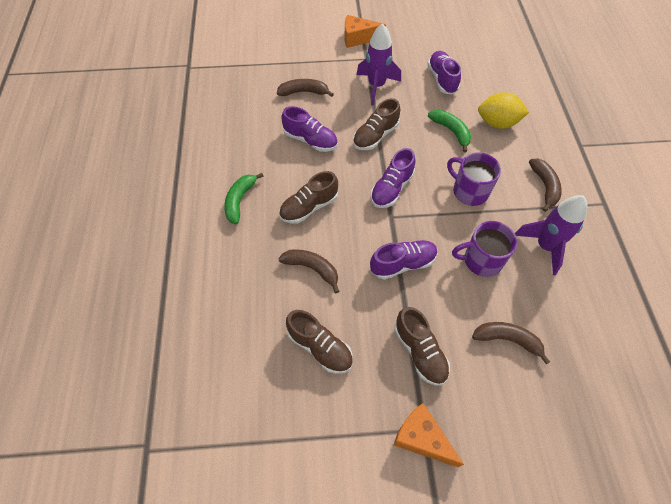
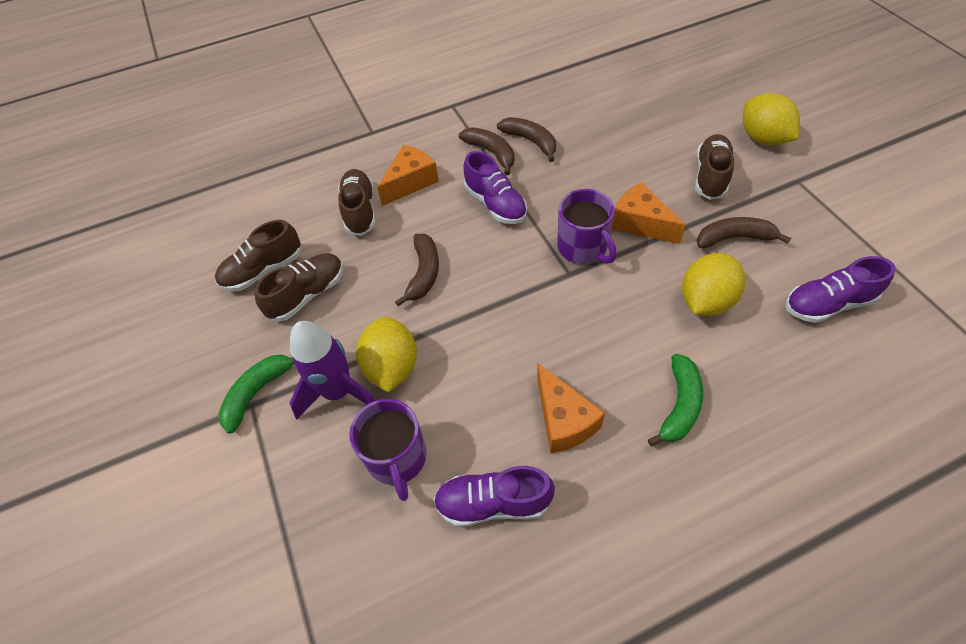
orange cheese: [344,15,386,48] [394,403,464,467] = 2 -> [377,145,439,206] [537,363,605,453] [611,182,686,244] = 3
purple rocket: [356,23,401,105] [515,195,587,275] = 2 -> [289,321,376,420] = 1
purple shoe: [281,106,338,152] [370,148,415,208] [370,240,438,280] [428,51,461,95] = 4 -> [433,466,555,527] [463,151,527,224] [785,256,895,323] = 3
yellow lemon: [478,92,529,129] = 1 -> [356,317,417,393] [682,253,745,316] [743,93,800,145] = 3

